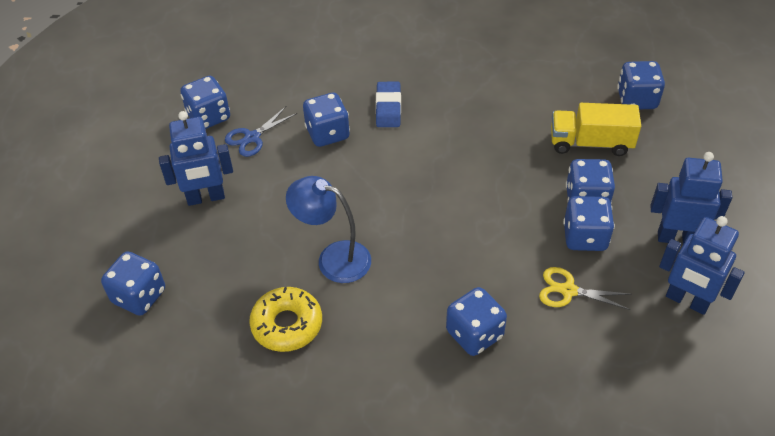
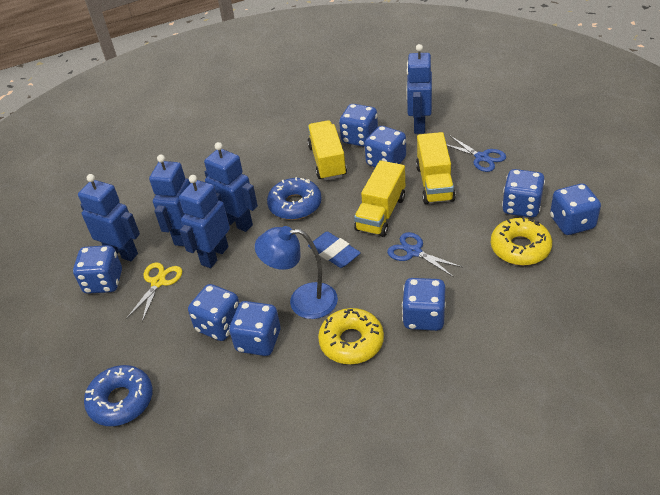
blue dice: [101,251,165,316] [180,76,230,129] [303,93,350,147] [446,287,507,356] [563,196,615,251] [566,159,615,203] [617,61,665,109] = 7 -> [73,245,122,294] [188,284,240,341] [229,301,280,356] [339,104,378,147] [364,126,406,167] [402,278,446,331] [502,169,545,218] [550,184,601,235] = 8
blue donut: none = 0 -> [84,365,153,426] [267,177,322,220] = 2
blue robot: [159,111,233,206] [651,152,732,244] [659,216,745,315] = 3 -> [78,174,140,261] [149,155,190,246] [179,175,230,268] [204,142,258,232] [406,44,432,134] = 5
blue scissors: [225,107,297,157] = 1 -> [387,232,462,277] [446,136,506,172] = 2
yellow donut: [249,287,322,352] = 1 -> [318,308,384,364] [491,217,552,266] = 2
yellow truck: [551,103,641,156] = 1 -> [307,120,347,181] [354,160,405,237] [416,132,456,204] = 3

